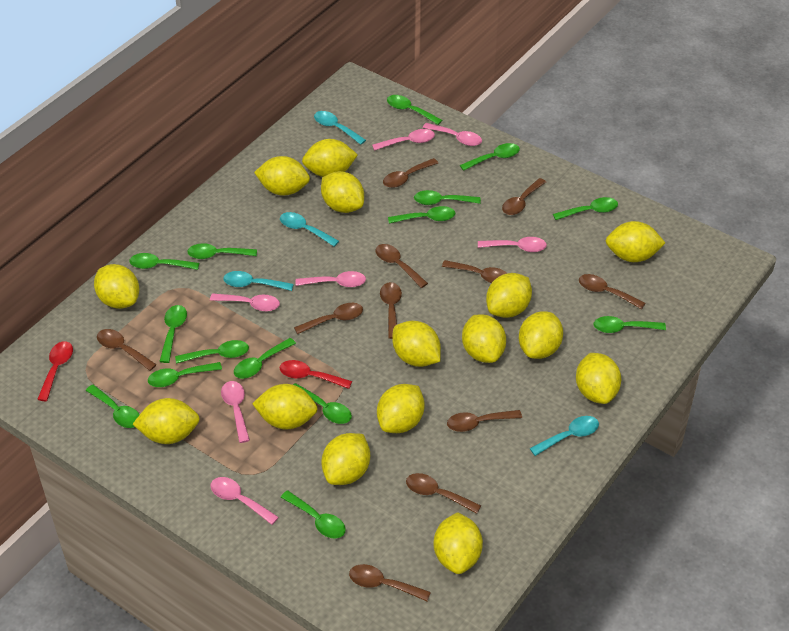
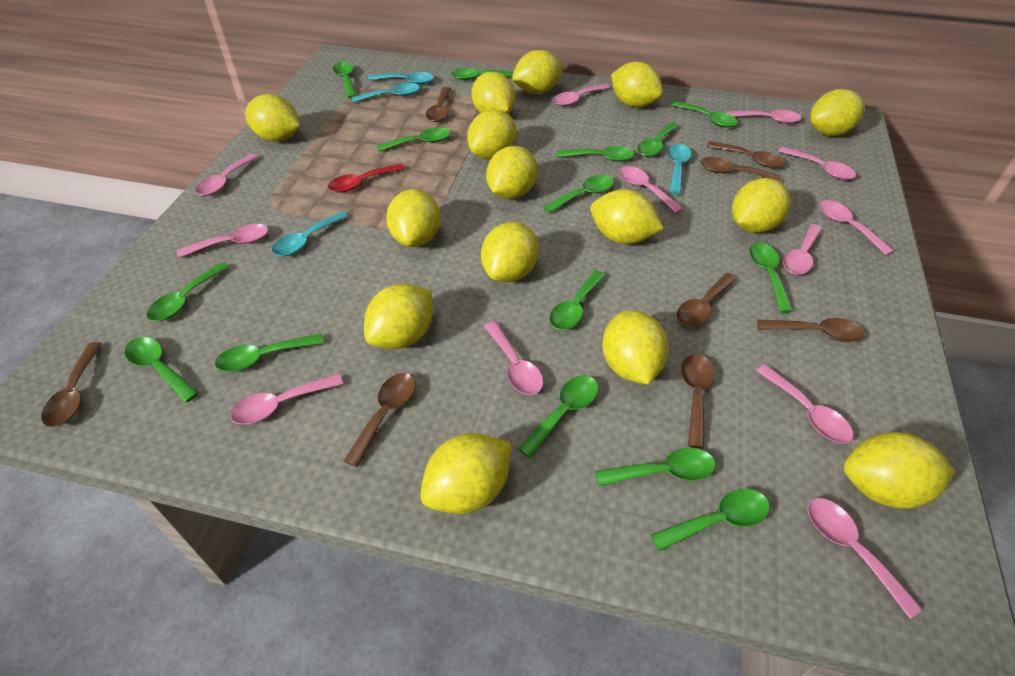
brown spoon: [97,329,157,371] [294,303,363,334] [349,564,431,601] [375,244,428,288] [380,282,402,339] [383,158,438,188] [406,473,481,514] [442,260,507,283] [447,410,522,432] [502,178,546,215] [579,274,645,309] = 11 -> [41,342,102,427] [344,373,416,467] [426,87,451,122] [677,273,737,327] [681,354,715,449] [700,157,781,182] [707,141,785,168] [757,318,865,342] = 8
pink spoon: [210,293,280,312] [210,477,279,525] [221,381,250,443] [295,271,366,287] [372,129,435,151] [423,123,482,146] [478,237,547,252] = 7 -> [177,224,268,258] [195,154,258,196] [230,374,343,424] [484,321,543,395] [553,84,610,106] [619,166,683,214] [726,110,801,124] [756,364,853,444] [778,147,856,180] [783,224,822,275] [807,498,922,619] [819,200,894,255] = 12
red spoon: [37,341,73,401] [279,360,352,389] = 2 -> [328,163,405,193] = 1

